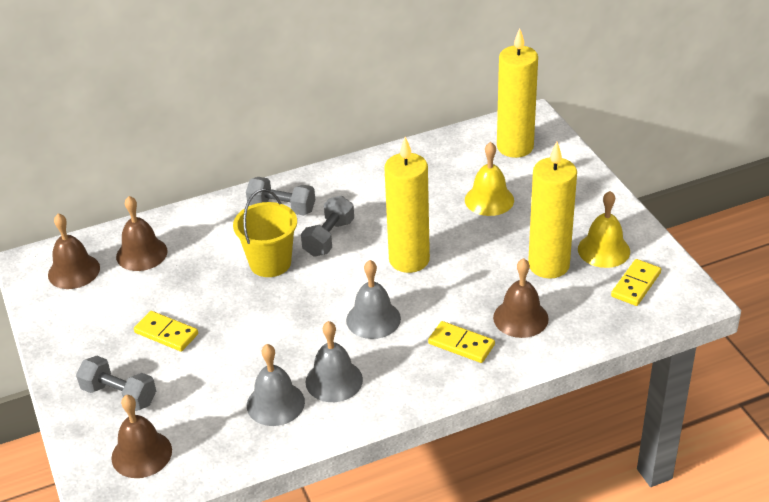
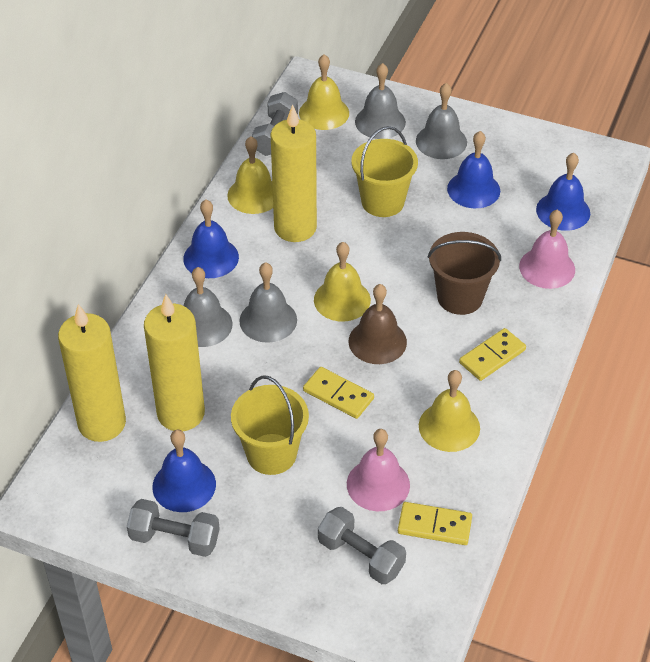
blue bell: none = 0 -> [152,430,216,512] [183,200,239,278] [447,131,500,208] [536,153,590,231] = 4
brown bell: [48,213,100,289] [111,395,172,478] [116,196,167,271] [493,258,549,338] = 4 -> [348,284,407,364] = 1
brown bucket: none = 0 -> [428,232,501,315] = 1
grey bell: [247,344,305,426] [306,321,363,402] [346,260,401,339] = 3 -> [184,267,232,347] [239,262,297,343] [355,63,406,139] [416,83,467,159] = 4
pink bell: none = 0 -> [347,429,410,511] [519,209,575,289] = 2
yellow bell: [465,142,514,216] [578,191,630,268] = 2 -> [227,136,273,214] [299,54,349,130] [314,242,371,322] [419,370,480,452] = 4
yellow bucket: [233,189,297,277] = 1 -> [231,375,309,475] [351,126,418,217] = 2

